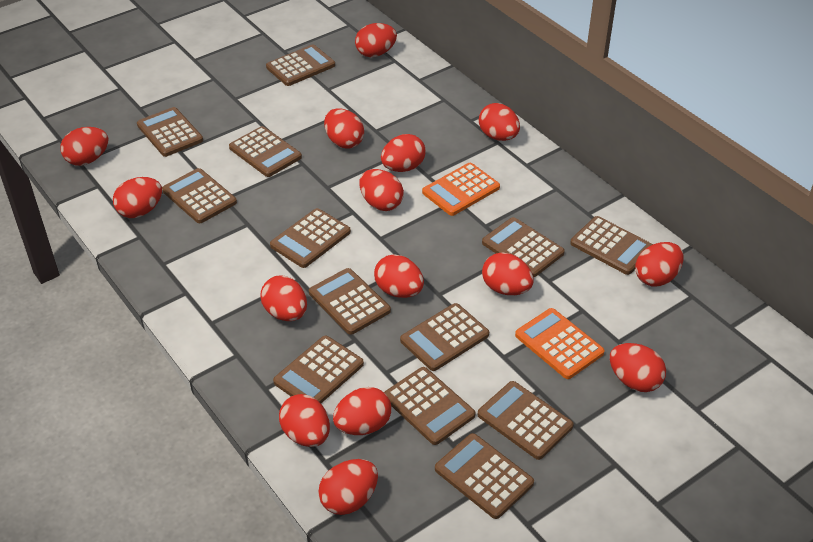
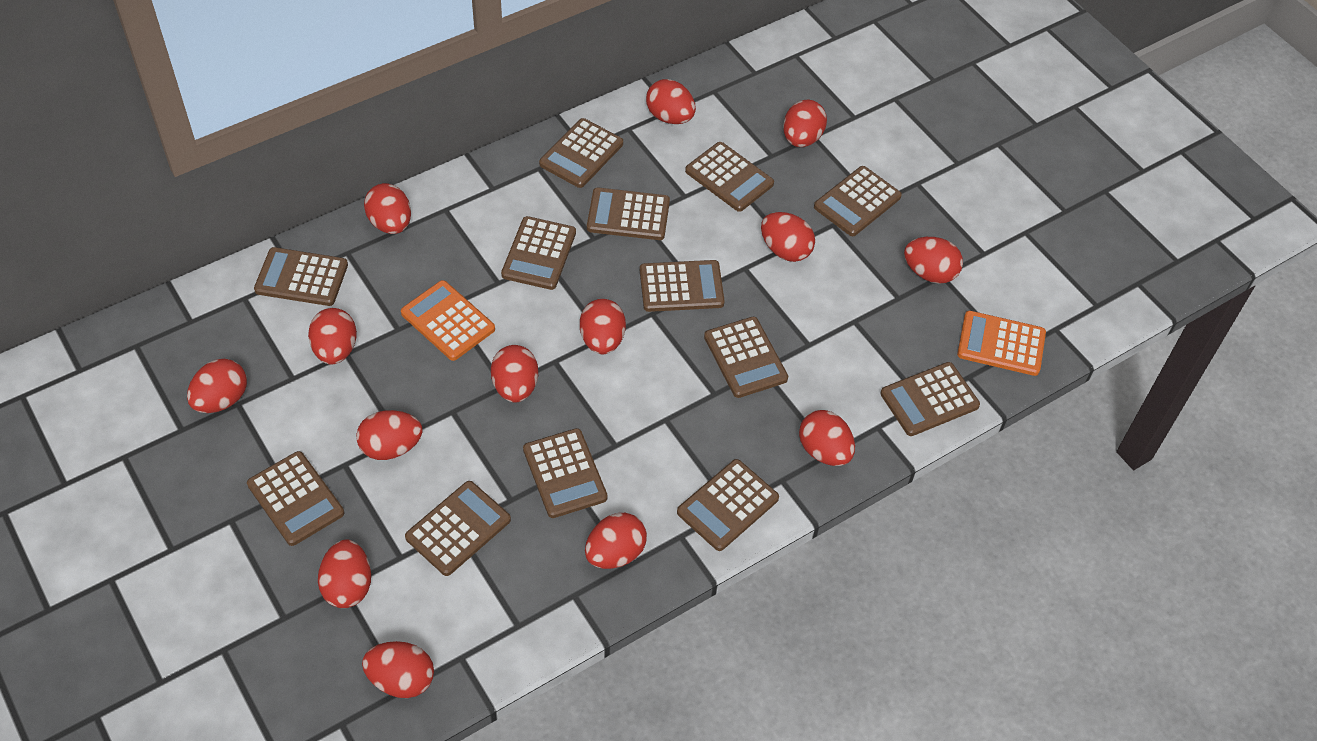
red egg: [60,127,108,166] [113,177,162,218] [260,276,307,321] [279,394,330,447] [318,459,378,515] [324,108,364,149] [333,387,392,435] [355,23,397,57] [359,169,404,211] [374,254,424,298] [381,134,426,172] [479,103,520,141] [482,253,533,295] [610,343,666,392] [635,242,684,287] = 15 -> [187,359,247,413] [308,308,357,365] [318,540,371,608] [356,410,422,460] [362,641,434,698] [364,183,411,234] [491,345,538,403] [580,299,626,355] [585,513,647,569] [646,79,696,124] [761,212,815,262] [783,100,827,147] [799,410,855,466] [904,237,963,284] = 14

